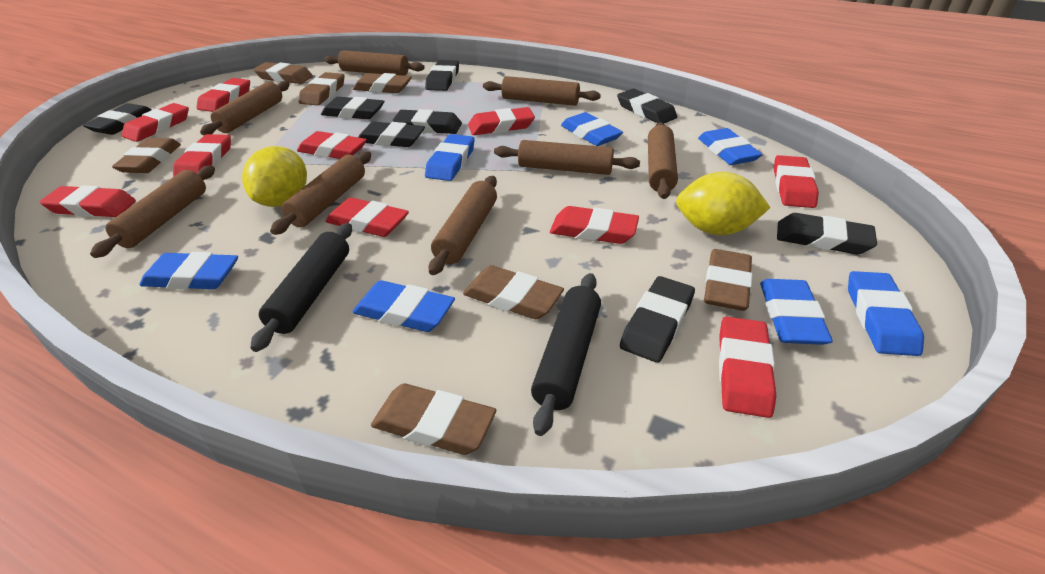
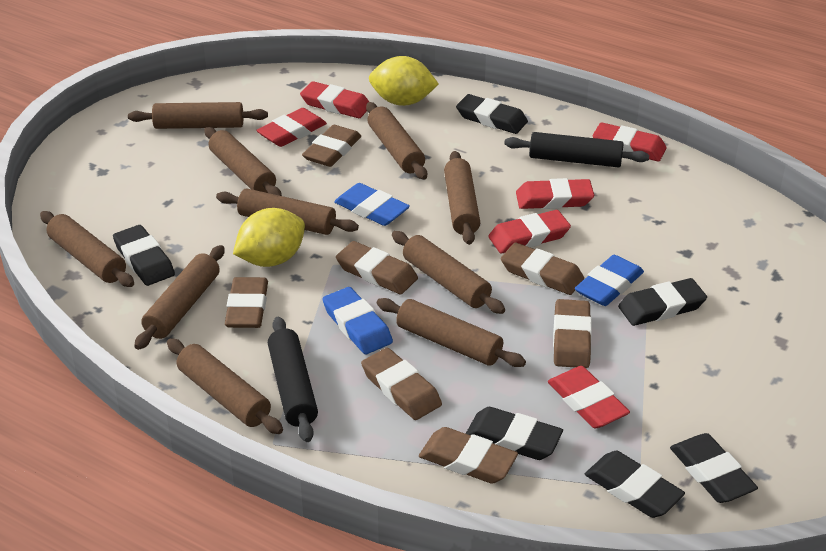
black eraser: [82,103,152,135] [321,97,385,119] [358,122,425,147] [393,109,462,134] [425,60,459,91] [617,89,677,124] [620,276,695,363] [777,213,877,254] = 8 -> [113,225,175,286] [456,94,528,134] [466,407,563,460] [585,451,685,518] [618,278,707,326] [670,433,758,503] = 6
blue eraser: [139,252,238,290] [352,280,455,332] [425,134,475,181] [561,112,623,146] [698,128,762,165] [760,279,833,345] [848,271,924,356] = 7 -> [323,287,393,354] [334,183,410,226] [575,255,644,306] = 3
brown rolling pin: [90,165,215,258] [200,81,289,135] [270,151,371,235] [324,50,425,76] [428,176,497,275] [483,76,601,106] [494,140,640,175] [648,122,678,199] = 8 -> [40,211,134,287] [128,102,268,129] [134,245,225,350] [167,338,283,434] [204,127,282,196] [216,188,359,235] [366,102,427,179] [377,298,526,367] [392,231,505,314] [444,151,480,245] = 10
red eraser: [40,185,136,217] [122,103,189,142] [173,134,231,177] [196,78,250,112] [297,131,367,159] [325,197,409,237] [468,107,535,135] [550,206,639,244] [719,317,776,418] [774,155,819,208] = 10 -> [256,108,327,147] [300,81,369,118] [488,210,571,253] [516,178,594,209] [548,366,630,428] [593,122,667,161] = 6

